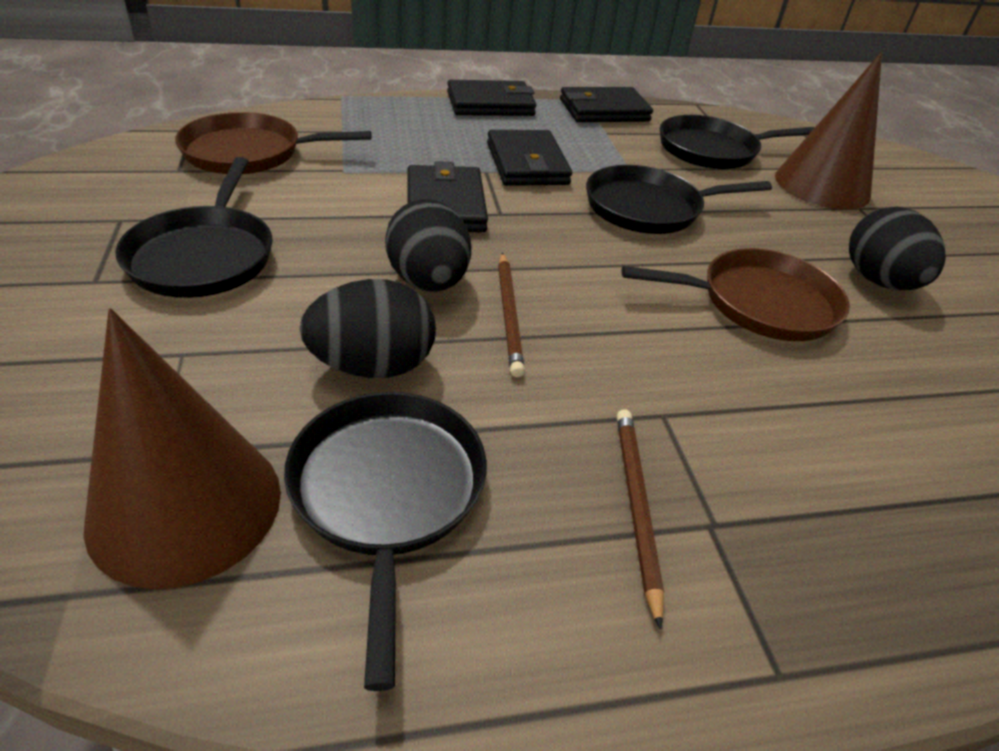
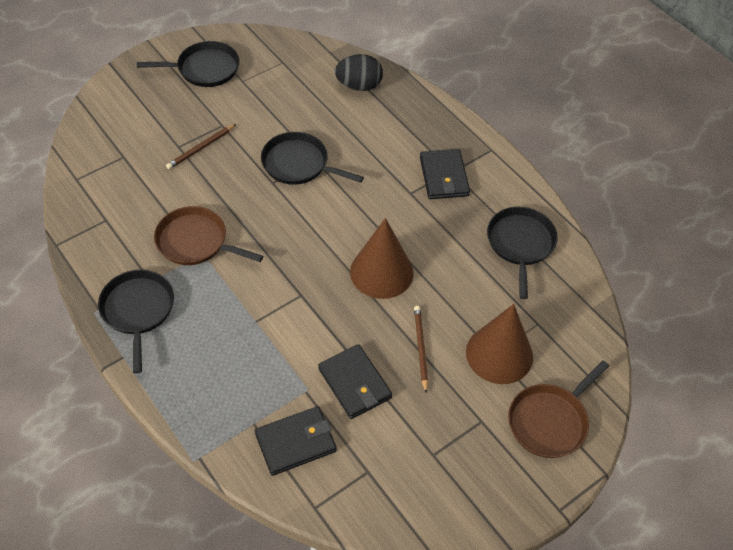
black egg: [300,279,436,378] [385,199,471,292] [849,207,946,290] = 3 -> [335,54,383,91] = 1
black wallet: [408,161,488,232] [447,80,536,116] [487,130,572,186] [560,87,653,122] = 4 -> [255,406,337,476] [318,344,392,419] [420,149,470,199] = 3

